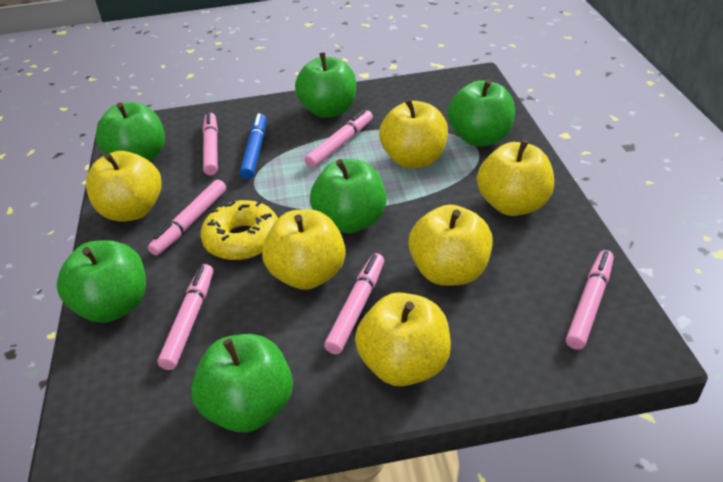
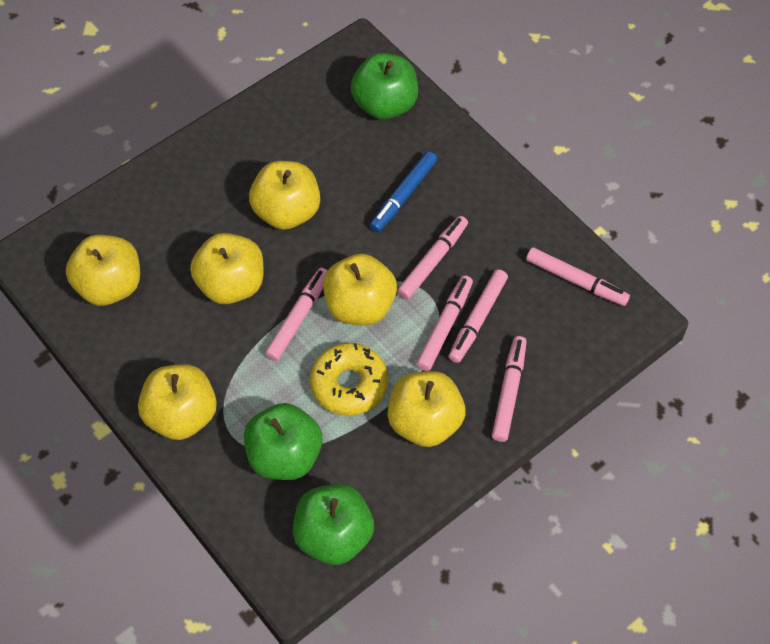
green apple: [57,240,146,323] [96,102,165,161] [191,334,293,432] [295,52,356,118] [310,159,386,233] [448,79,515,146] = 6 -> [244,403,322,480] [293,484,374,565] [351,53,418,120] = 3

